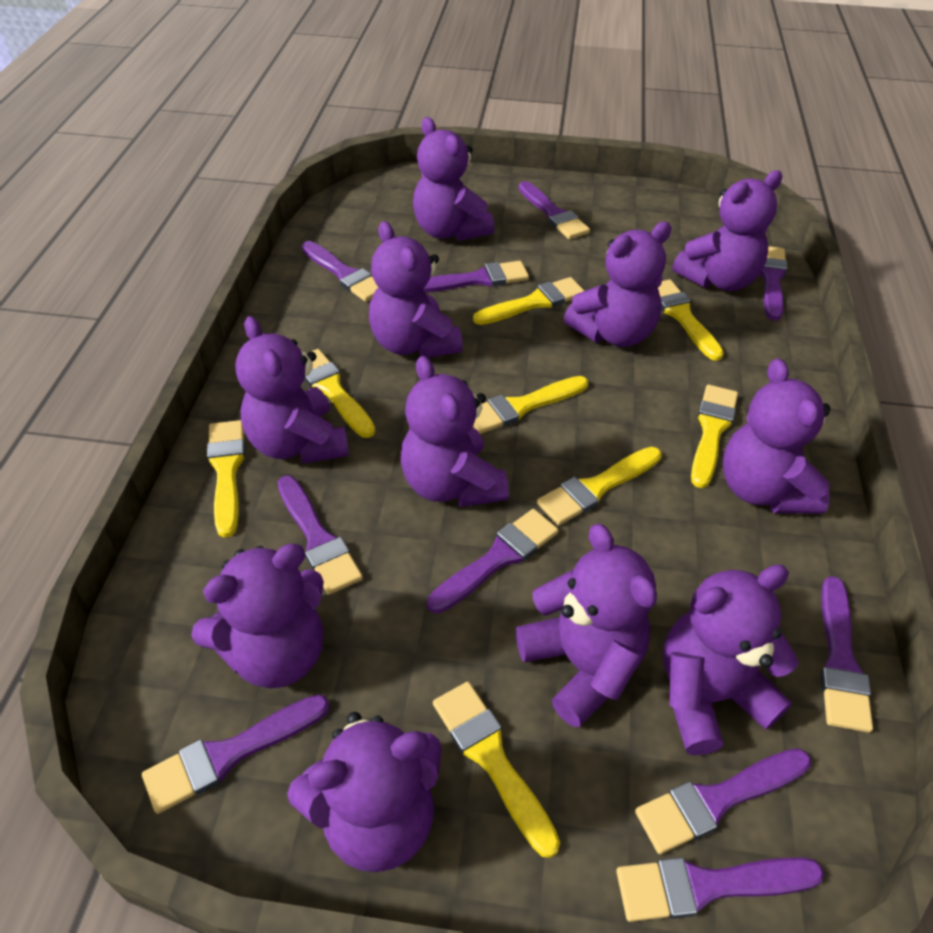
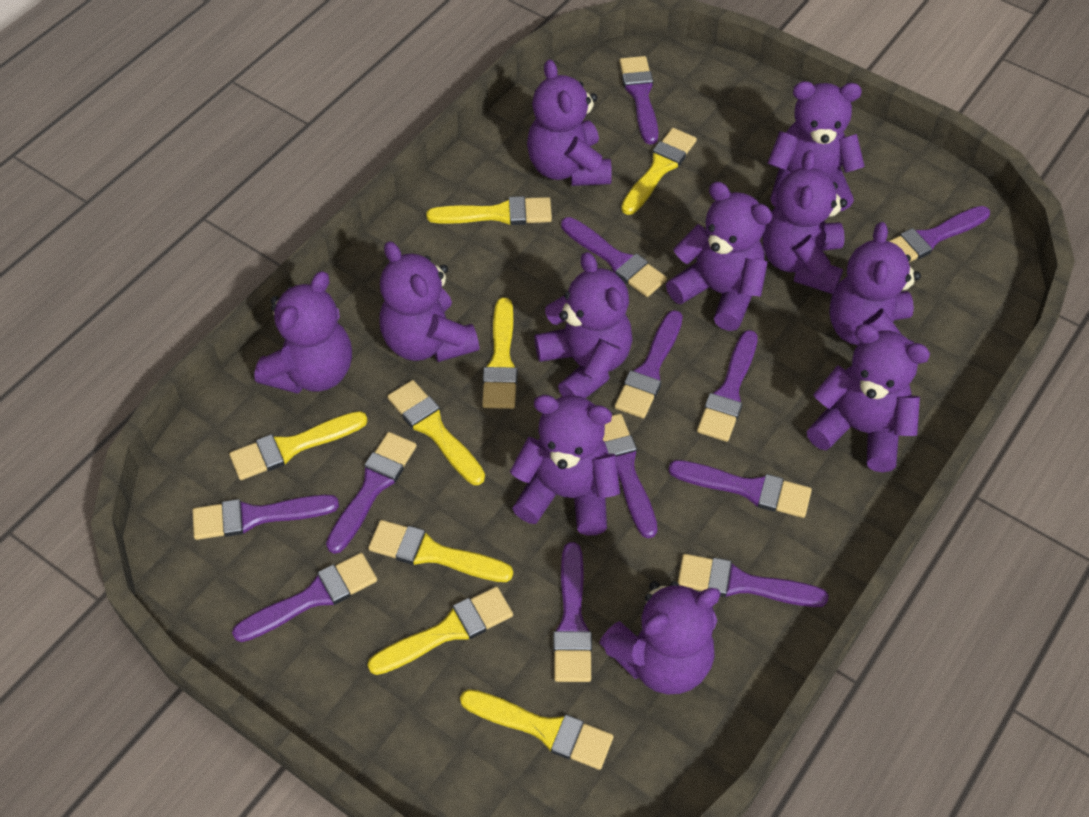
purple brush: [142,694,330,814] [278,475,363,594] [302,241,378,302] [423,261,529,293] [427,509,559,614] [519,181,590,239] [616,857,824,922] [635,748,811,854] [760,246,788,321] [820,576,873,733] = 10 -> [192,495,339,540] [232,553,377,642] [326,432,417,554] [553,542,592,682] [561,217,667,297] [603,414,657,538] [615,310,683,418] [619,56,658,145] [668,460,812,518] [677,554,828,607] [697,330,758,442] [890,206,990,262] = 12

